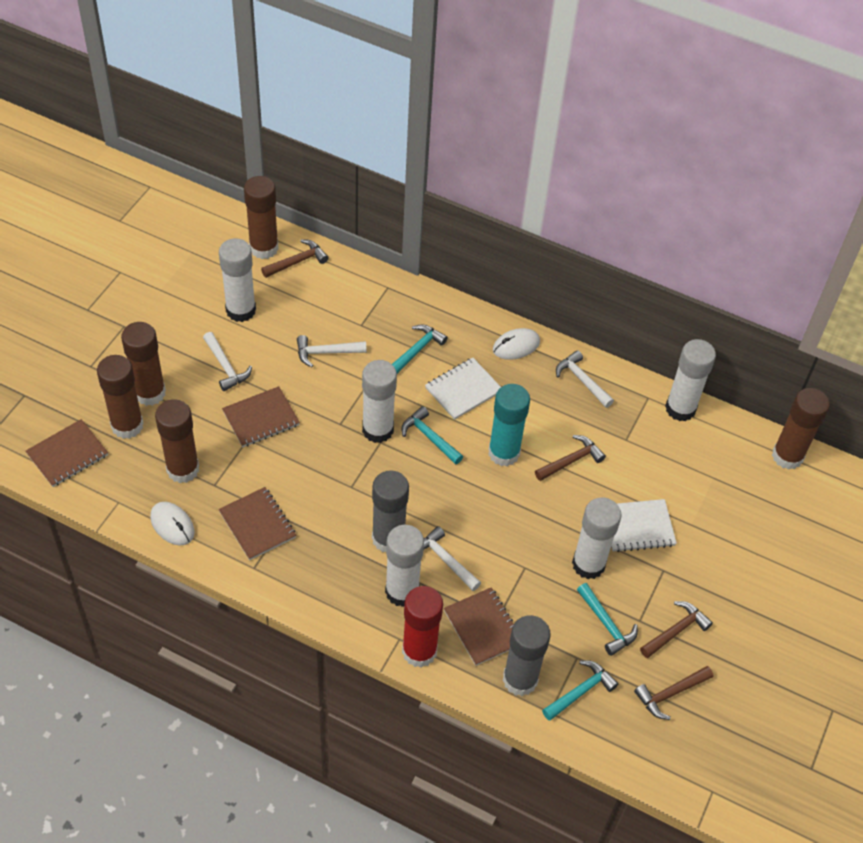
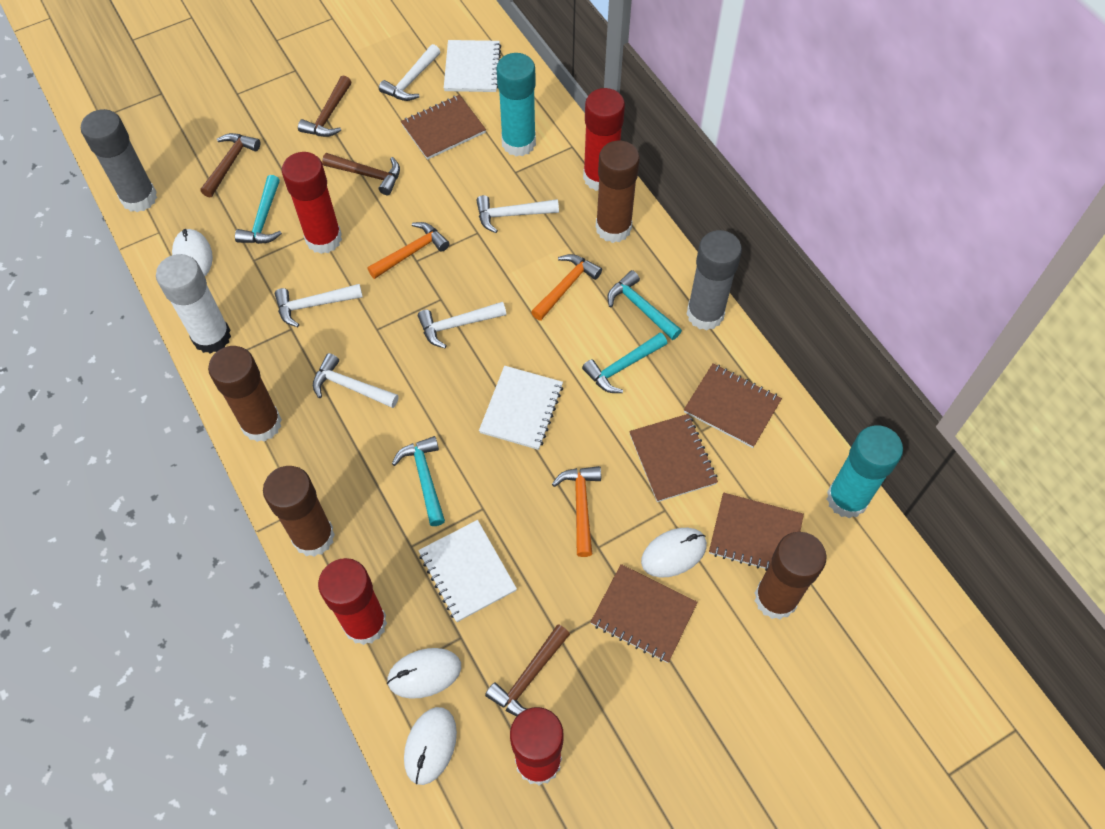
brown glue stick: [97,355,144,439] [121,322,166,406] [155,399,199,483] [244,176,279,259] [772,388,830,470] = 5 -> [208,346,282,442] [263,466,335,557] [596,141,640,243] [755,532,826,620] = 4
brown notebook: [26,419,108,487] [219,487,296,560] [222,386,300,447] [444,587,514,666] = 4 -> [401,95,486,160] [591,564,698,663] [629,414,718,502] [684,364,782,448] [709,492,804,571] = 5
orange hammer: none = 0 -> [367,222,450,279] [531,254,602,321] [552,466,601,557] = 3
red glue stick: [402,586,443,668] = 1 -> [282,152,342,254] [318,558,387,645] [510,707,564,786] [583,88,625,191] = 4
turquoise glue stick: [488,384,530,466] = 1 -> [496,53,536,156] [827,425,903,519] = 2
white glue stick: [219,238,256,322] [362,360,397,443] [385,525,424,607] [572,497,622,579] [665,339,716,421] = 5 -> [156,254,231,354] = 1
white hammer: [203,332,252,391] [297,335,367,367] [423,526,481,591] [556,350,614,408] = 4 -> [275,284,363,327] [313,353,399,408] [379,44,440,101] [418,302,506,348] [476,195,559,233] = 5
white mouse: [150,502,195,546] [493,328,540,360] = 2 -> [172,229,213,276] [387,648,461,699] [404,707,457,785] [641,528,707,578] = 4
white notebook: [425,358,501,420] [611,499,677,552] = 2 -> [418,520,517,622] [444,40,501,92] [479,366,563,450] = 3

